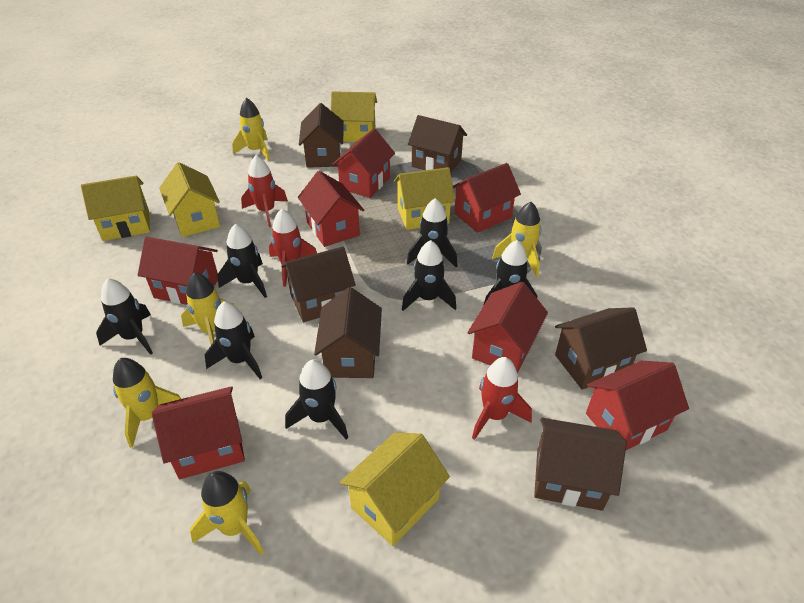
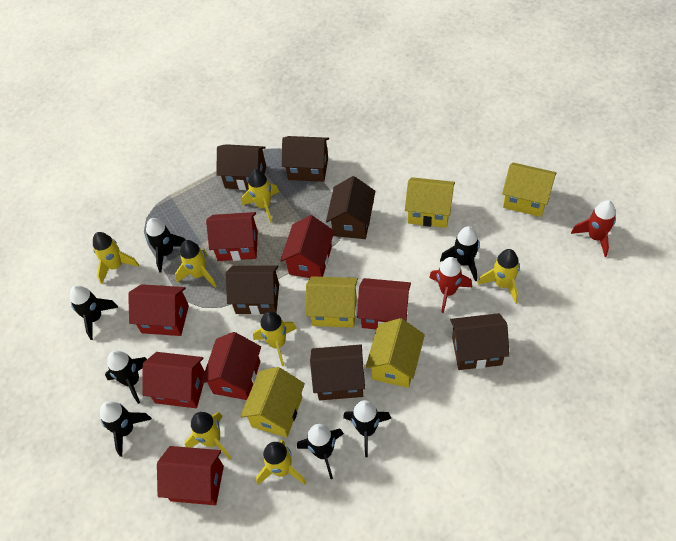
red rocket: [241,155,288,227] [269,209,317,287] [472,357,532,440] = 3 -> [429,257,472,313] [571,200,616,257] = 2
yellow rocket: [113,358,181,448] [181,272,236,345] [190,471,264,556] [232,97,270,161] [492,202,541,277] = 5 -> [93,232,139,284] [175,240,217,288] [184,412,231,460] [241,170,279,223] [253,311,297,366] [256,440,306,485] [478,249,520,304] = 7

